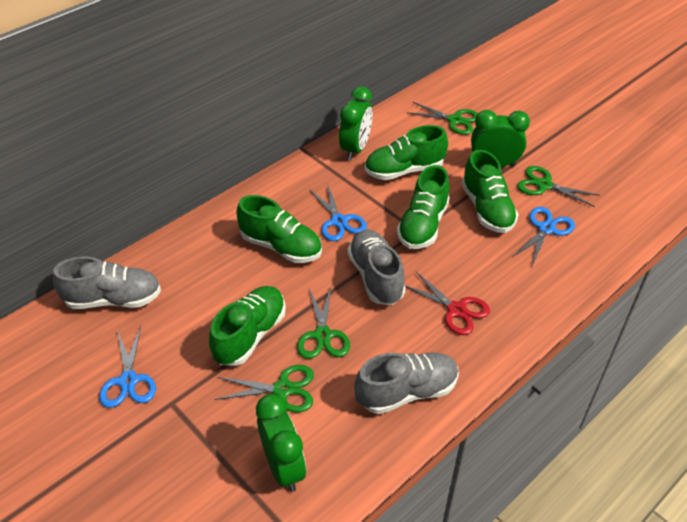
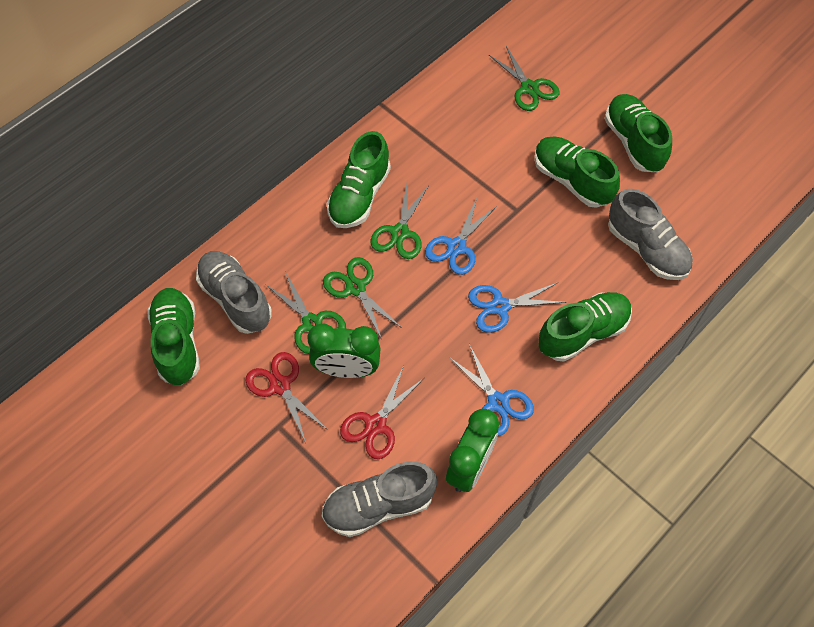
green clock: [256,394,306,492] [339,87,373,161] [471,110,530,167] = 3 -> [307,324,381,378] [446,409,499,492] = 2
red scissors: [405,272,490,335] = 1 -> [245,352,328,443] [340,367,424,459] = 2

